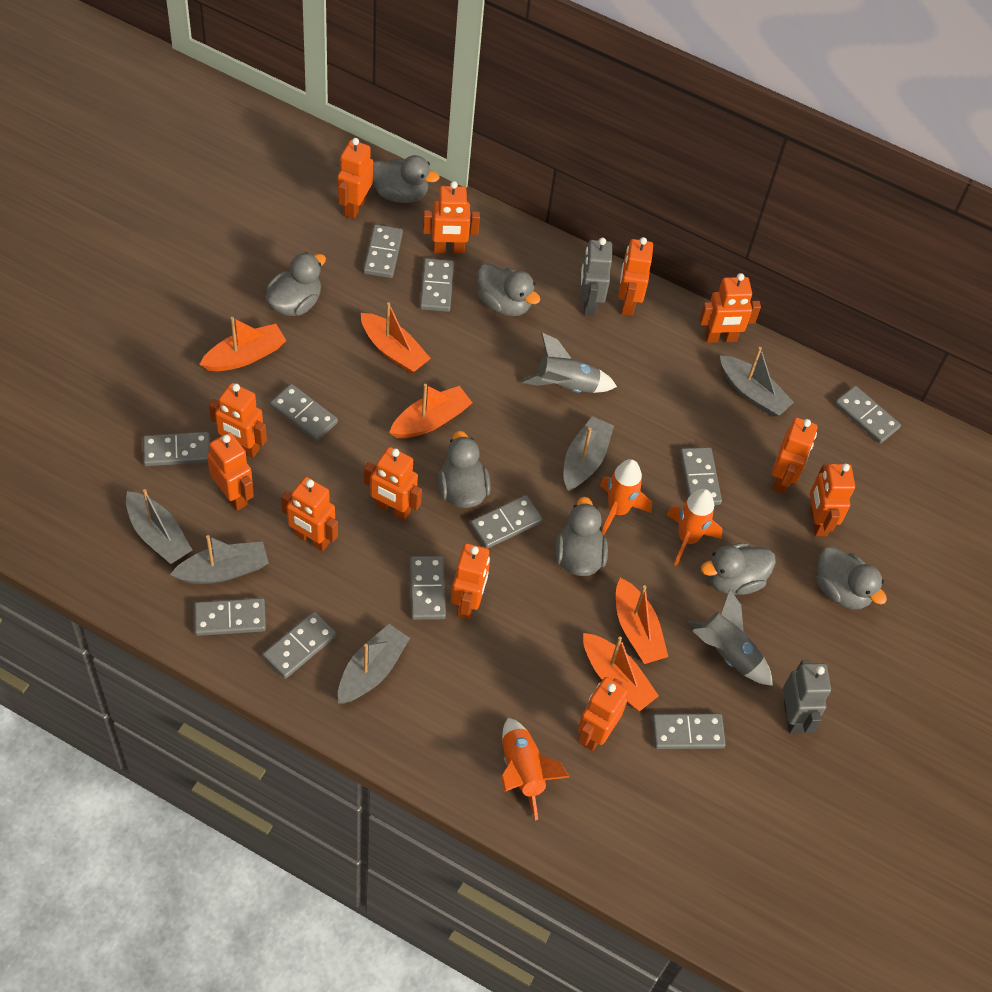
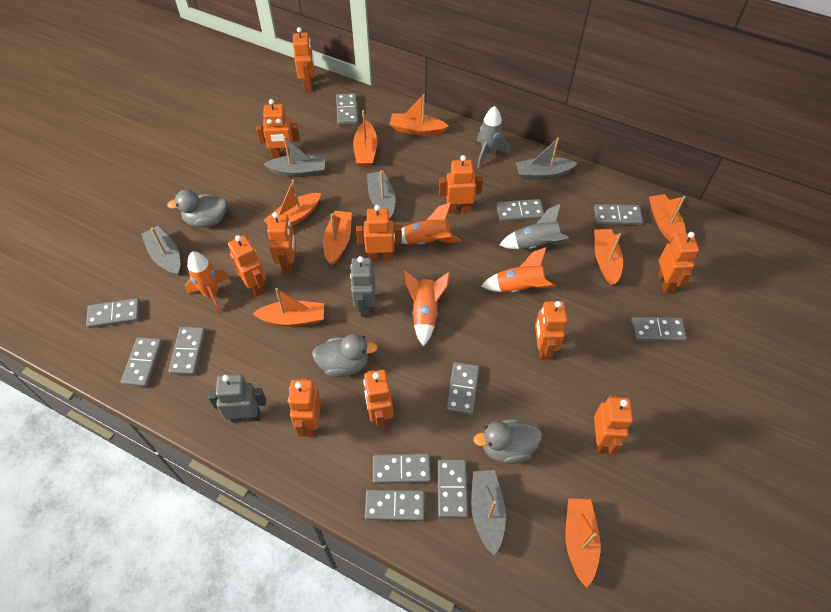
grey duck: [265,252,326,316] [373,155,439,203] [438,431,491,508] [477,263,540,316] [555,497,608,576] [701,543,776,595] [817,546,887,609] = 7 -> [167,189,227,228] [312,334,378,377] [473,419,542,464] = 3
orange boat: [199,317,286,371] [361,302,431,373] [389,384,472,438] [583,633,659,711] [616,578,668,664] = 5 -> [252,288,324,327] [264,180,321,226] [323,211,352,265] [353,110,377,167] [389,94,448,136] [565,498,601,588] [594,229,623,285] [649,194,686,242] = 8
orange robot: [207,432,254,511] [209,383,267,458] [281,477,338,551] [337,138,373,219] [364,447,422,521] [423,181,480,254] [451,543,490,619] [578,677,628,751] [618,237,653,316] [699,273,761,343] [772,417,818,494] [810,463,855,536] = 12 -> [228,235,266,297] [256,99,300,158] [267,212,296,274] [288,378,321,437] [293,27,314,91] [356,205,402,261] [363,370,393,428] [439,155,483,213] [535,301,567,360] [594,395,633,455] [658,232,699,293] = 11
orange rocket: [501,718,570,821] [600,459,652,536] [666,489,722,566] = 3 -> [185,251,229,314] [394,202,461,245] [404,270,450,346] [481,247,555,293] = 4

